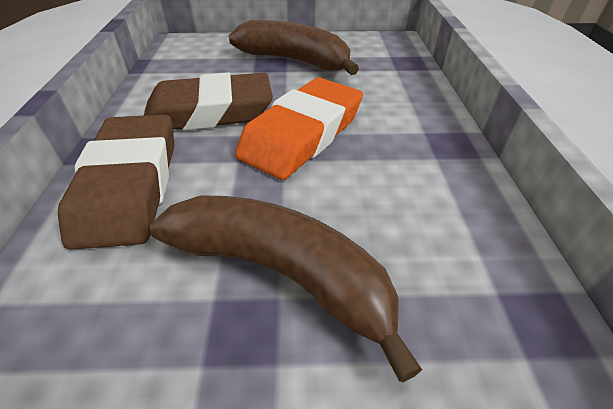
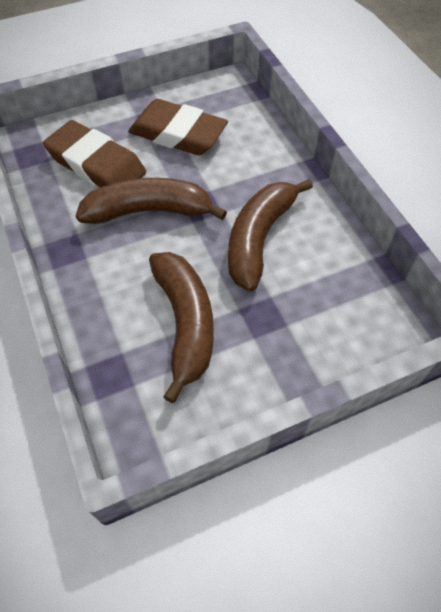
brown banana: [150,195,422,383] [229,20,359,75] = 2 -> [76,178,227,224] [149,252,214,403] [228,179,313,291] = 3
orange eraser: [235,78,363,180] = 1 -> none = 0

